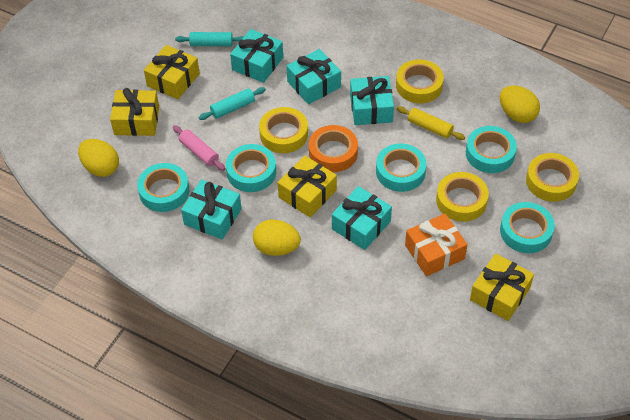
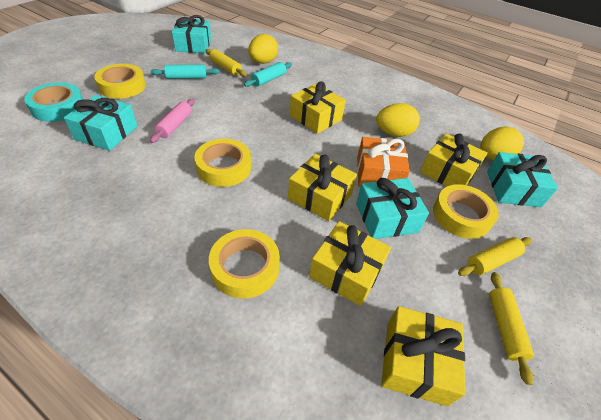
orange tape: [309,125,358,172] = 1 -> none = 0
turquoise gift: [181,179,242,239] [230,29,283,83] [287,49,341,104] [332,186,392,250] [350,76,394,125] = 5 -> [64,95,137,151] [172,15,211,54] [356,178,429,239] [487,152,558,207] = 4
turquoise tape: [137,163,189,212] [226,144,276,192] [376,144,426,192] [466,126,517,173] [500,202,555,253] = 5 -> [24,82,83,122] = 1
yellow gift: [110,88,159,136] [144,45,200,99] [278,155,337,217] [470,253,534,321] = 4 -> [288,154,357,221] [290,81,346,134] [309,221,391,306] [381,306,465,407] [420,134,488,186] = 5
yellow rolling pin: [397,106,465,140] = 1 -> [205,49,247,76] [458,237,532,276] [489,272,534,385] = 3

